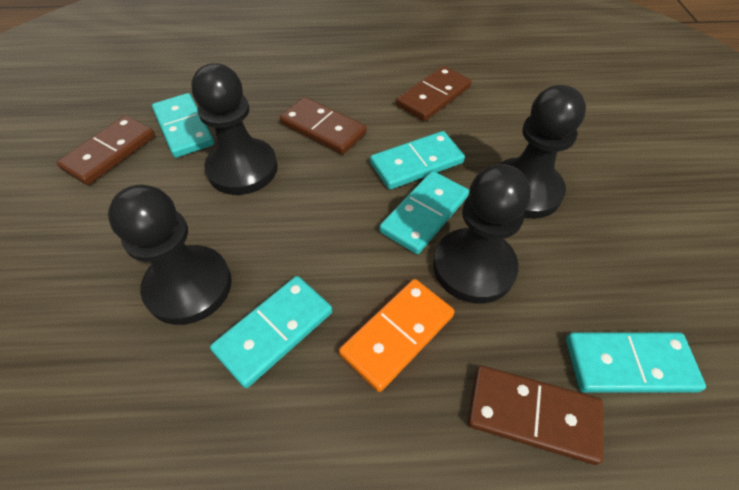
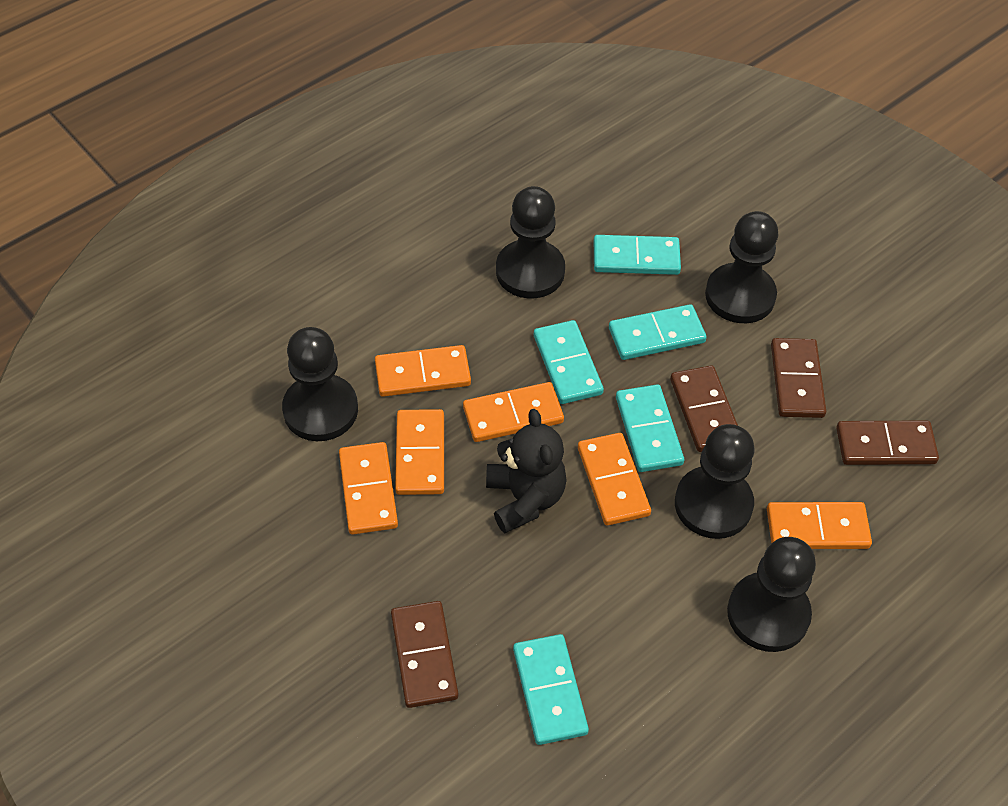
black pawn: [108,185,232,325] [191,63,278,195] [433,164,531,304] [499,85,586,219] = 4 -> [282,327,358,441] [496,186,565,299] [675,424,754,539] [705,211,778,323] [727,537,816,652] = 5
black teddy bear: none = 0 -> [486,409,567,533] = 1
orange domino: [339,279,455,392] = 1 -> [339,442,398,534] [375,345,471,397] [395,409,444,495] [463,382,564,442] [578,433,651,526] [767,502,872,549] = 6

